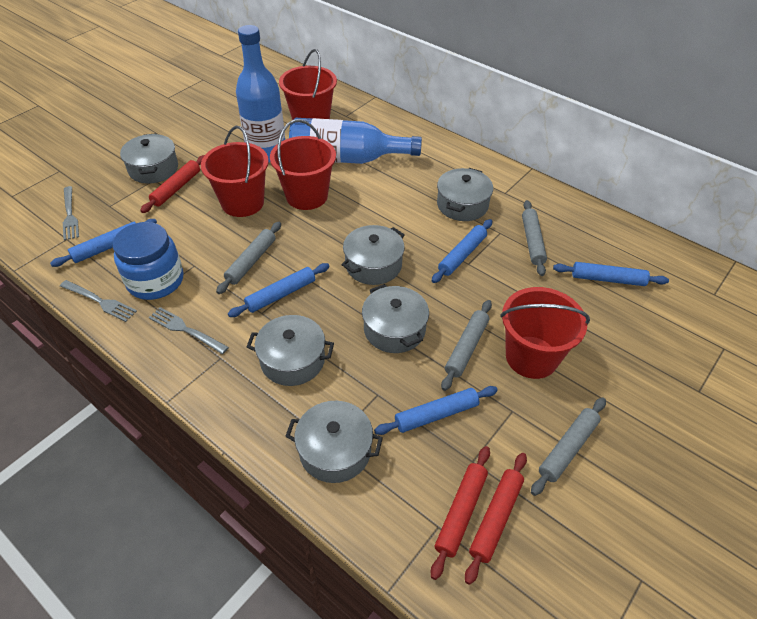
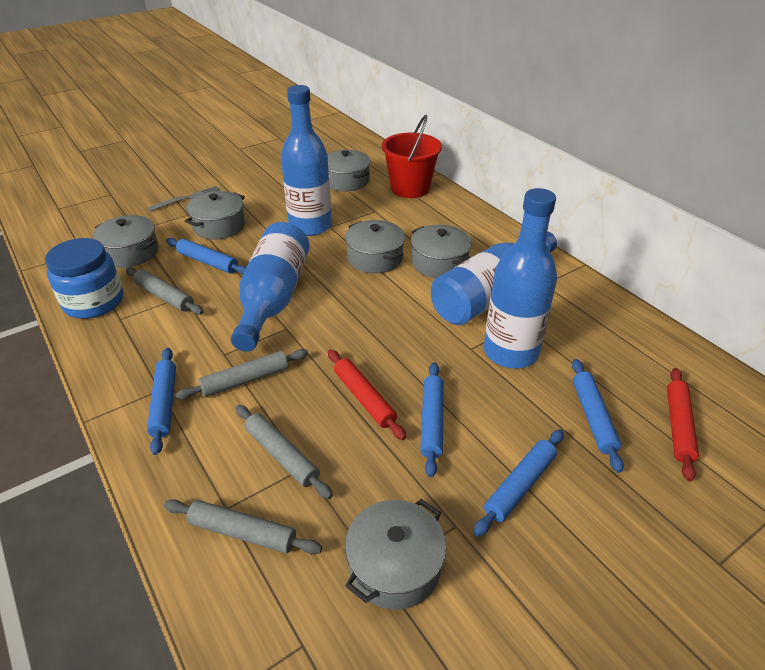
blue bottle: [236,25,285,162] [289,118,422,164] = 2 -> [231,222,310,352] [281,85,332,236] [431,232,557,325] [484,188,557,368] = 4
grey fork: [60,280,137,322] [63,186,79,240] [149,307,229,354] = 3 -> [147,186,221,211] = 1
red bucket: [201,126,269,217] [270,119,336,210] [279,49,337,120] [500,287,590,379] = 4 -> [382,115,442,198] = 1
red rolling pin: [140,155,204,213] [431,446,490,580] [465,453,527,585] = 3 -> [328,350,406,440] [667,368,699,481] = 2

